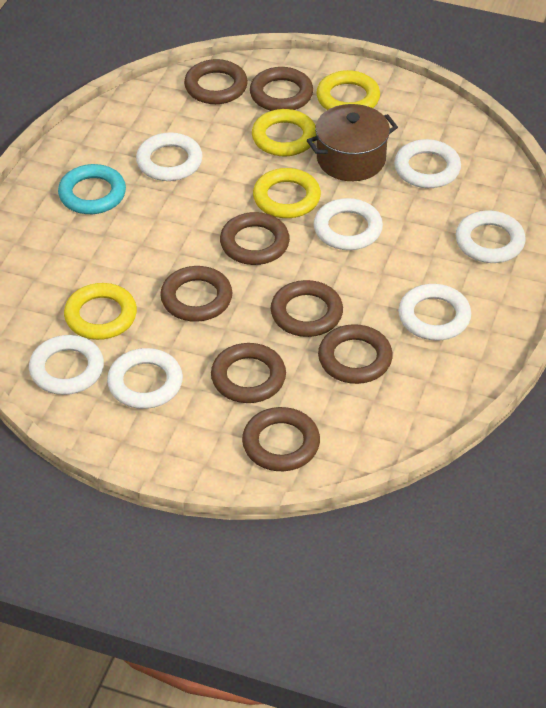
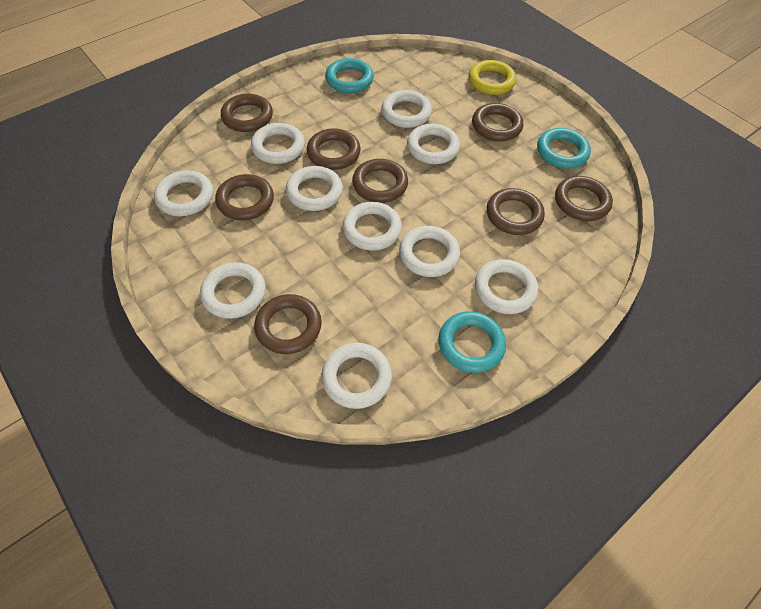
brown pot: [307,104,398,181] = 1 -> none = 0
turquoise ring: [58,164,126,214] = 1 -> [325,58,374,93] [439,311,506,373] [537,128,591,168] = 3
white ring: [29,335,104,395] [107,348,183,409] [136,132,203,181] [314,198,383,250] [394,139,461,188] [398,284,471,341] [456,211,526,263] = 7 -> [154,170,213,216] [200,262,266,319] [251,123,305,164] [286,166,343,211] [321,343,392,409] [343,202,402,251] [381,90,432,128] [399,226,460,277] [407,124,460,164] [475,259,538,314] = 10
yellow ring: [64,283,137,340] [252,109,317,156] [253,168,321,218] [316,70,380,110] = 4 -> [468,60,516,95] = 1

